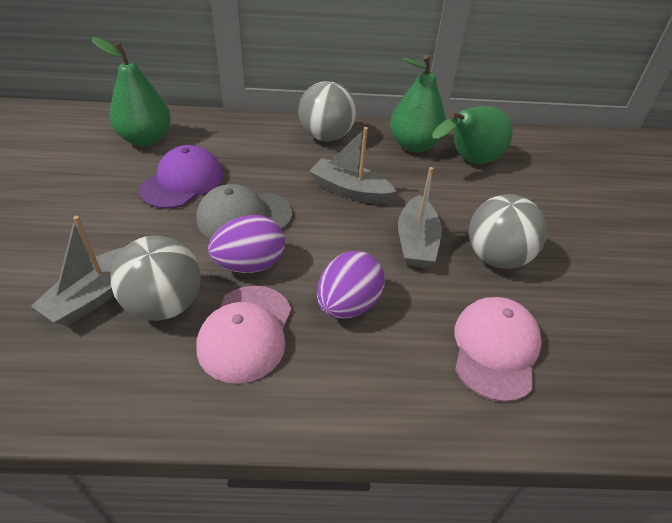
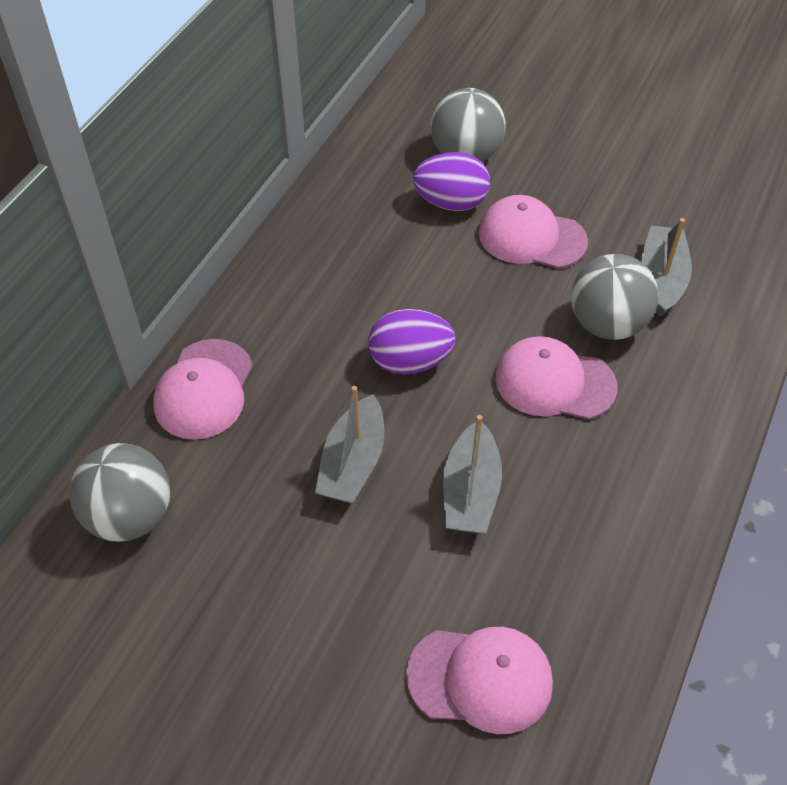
green pear: [92,37,171,146] [390,55,446,152] [432,106,513,164] = 3 -> none = 0
grey cap: [196,184,292,238] = 1 -> none = 0
pink cap: [197,286,292,384] [455,297,542,402] = 2 -> [153,339,253,440] [406,627,553,734] [479,195,588,269] [495,336,618,420] = 4
purple cap: [139,145,223,209] = 1 -> none = 0

